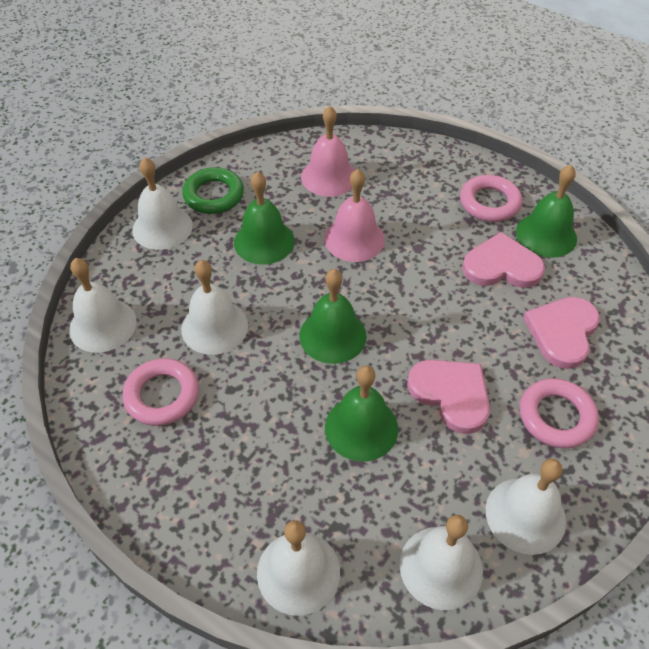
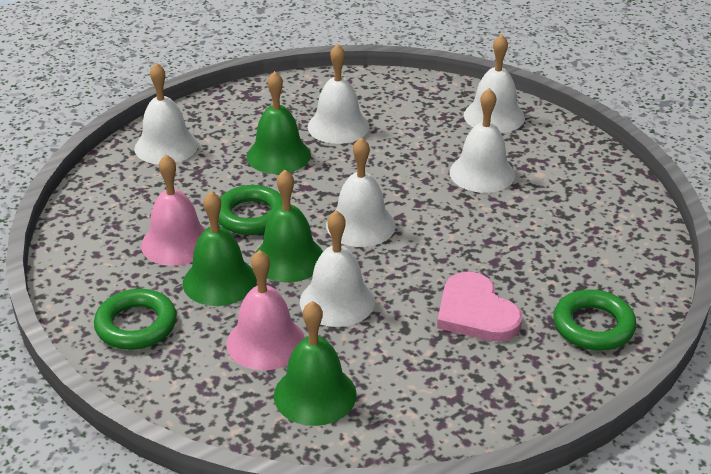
green ring: [182,167,244,214] = 1 -> [94,289,177,350] [218,185,282,235] [553,289,637,351] = 3
pink heart: [407,360,490,434] [462,232,545,288] [523,297,600,369] = 3 -> [437,272,522,341] = 1
pink ring: [122,358,199,426] [460,175,522,222] [520,378,599,448] = 3 -> none = 0

